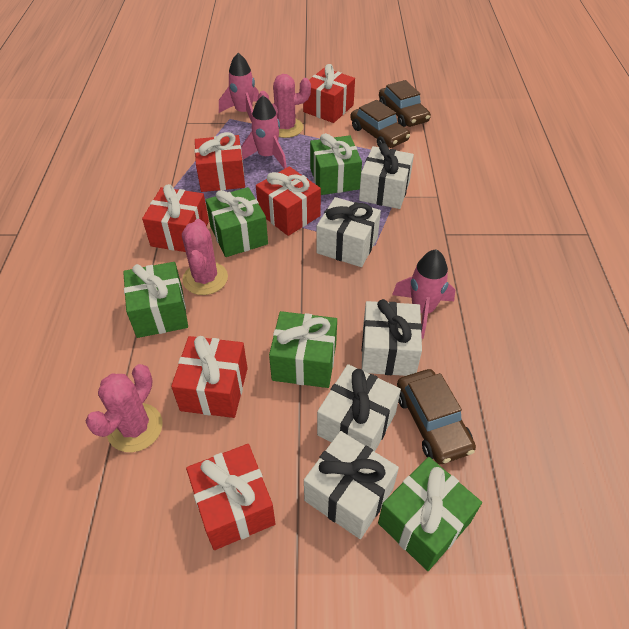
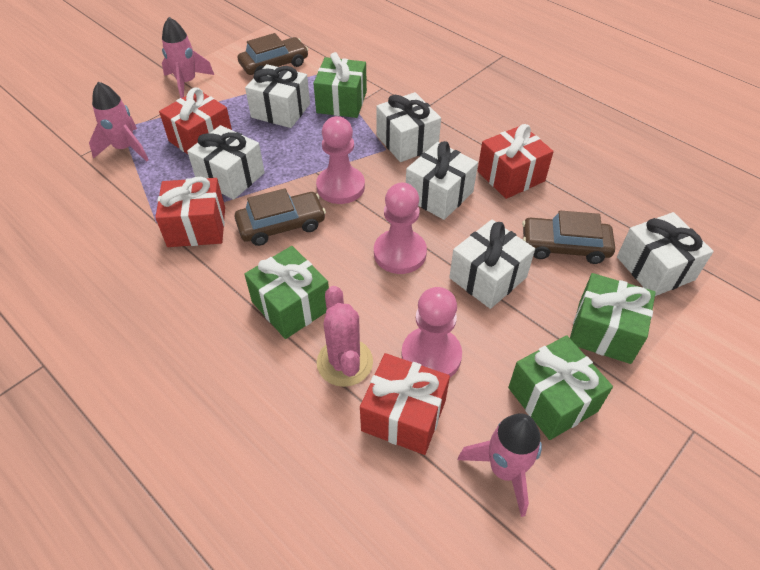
green gift: [123,262,188,338] [206,187,268,257] [269,311,337,388] [310,133,362,195] [378,457,482,571] = 5 -> [244,246,329,339] [313,52,367,118] [508,335,613,440] [570,273,656,364] = 4
pink cactus: [86,364,163,452] [182,219,228,295] [258,74,311,138] = 3 -> [317,286,373,387] = 1
pink pawn: none = 0 -> [316,116,365,204] [374,183,427,274] [402,287,462,377] = 3
red gift: [142,184,209,252] [171,336,248,418] [186,444,275,550] [195,132,245,192] [256,166,321,236] [303,64,355,123] = 6 -> [155,177,225,247] [159,87,232,154] [360,353,450,455] [478,124,554,199] = 4
white gift: [304,431,399,539] [317,197,381,267] [317,364,401,452] [359,143,414,209] [362,299,422,376] = 5 -> [187,125,265,200] [245,64,310,128] [376,92,441,162] [406,141,478,220] [449,220,535,309] [617,212,714,296] = 6

